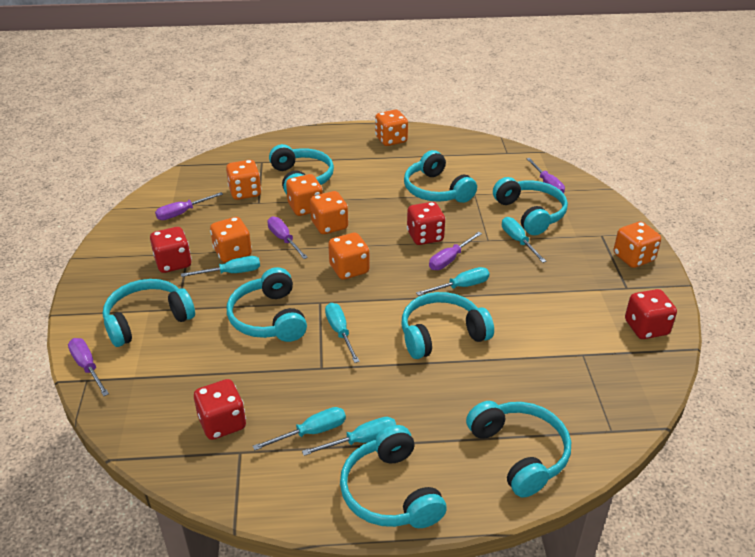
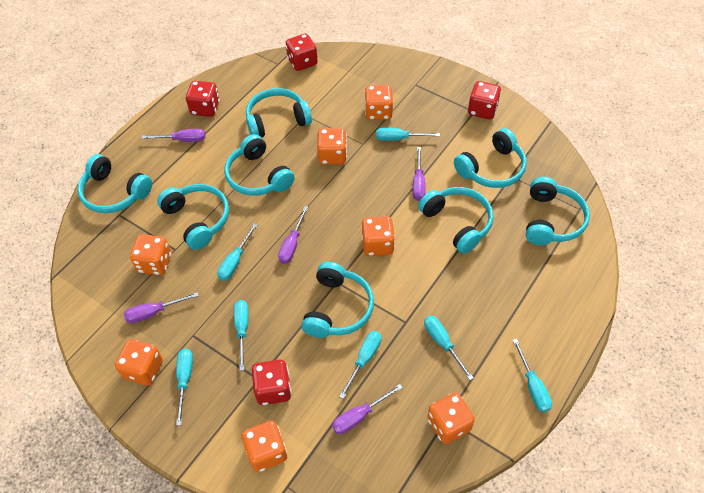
turquoise screwdriver: [181,256,260,277] [253,407,346,450] [302,417,396,456] [325,303,360,363] [416,267,490,296] [502,217,546,263] = 6 -> [176,349,193,425] [217,223,257,281] [234,300,249,371] [339,331,381,399] [376,127,440,141] [424,316,473,380] [513,339,552,412] = 7

